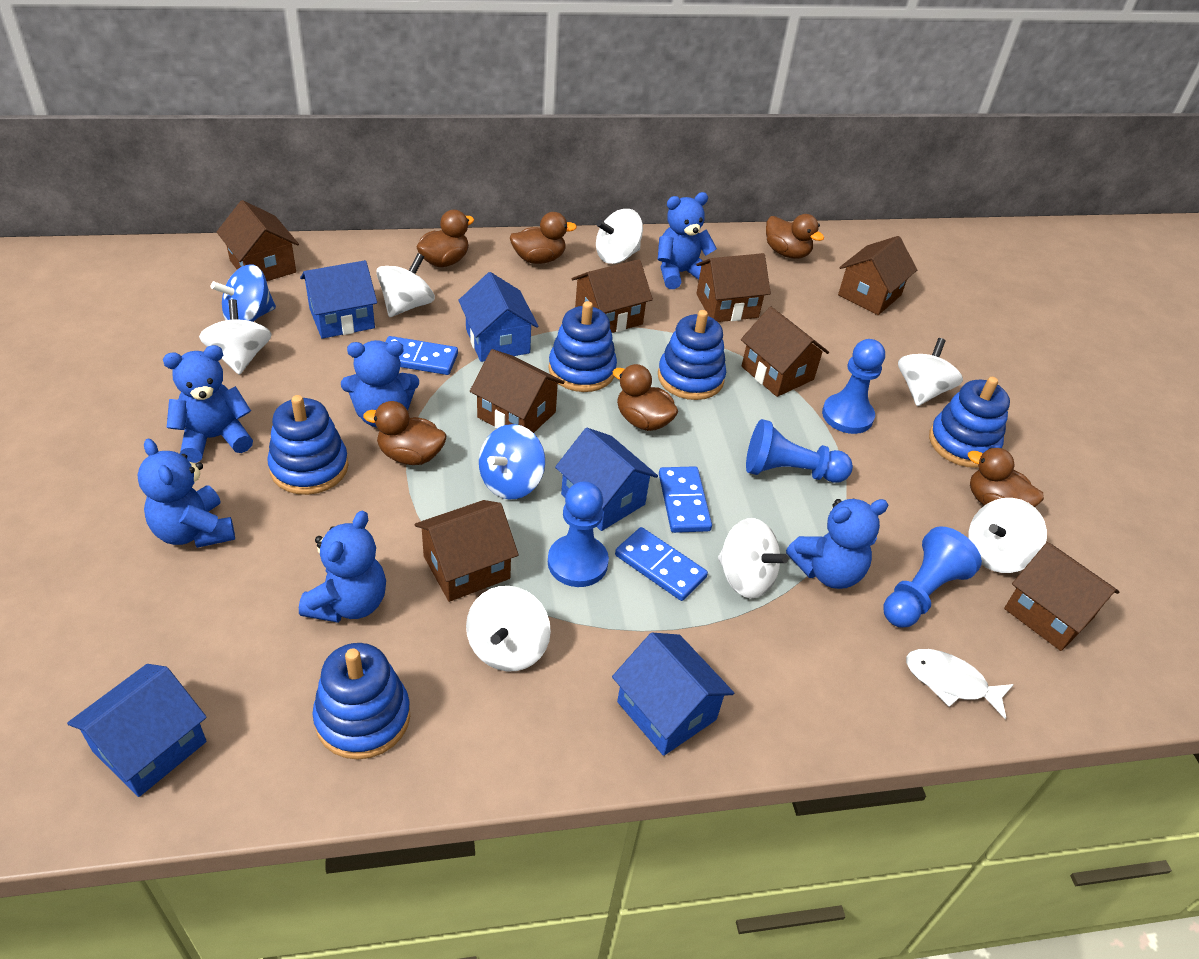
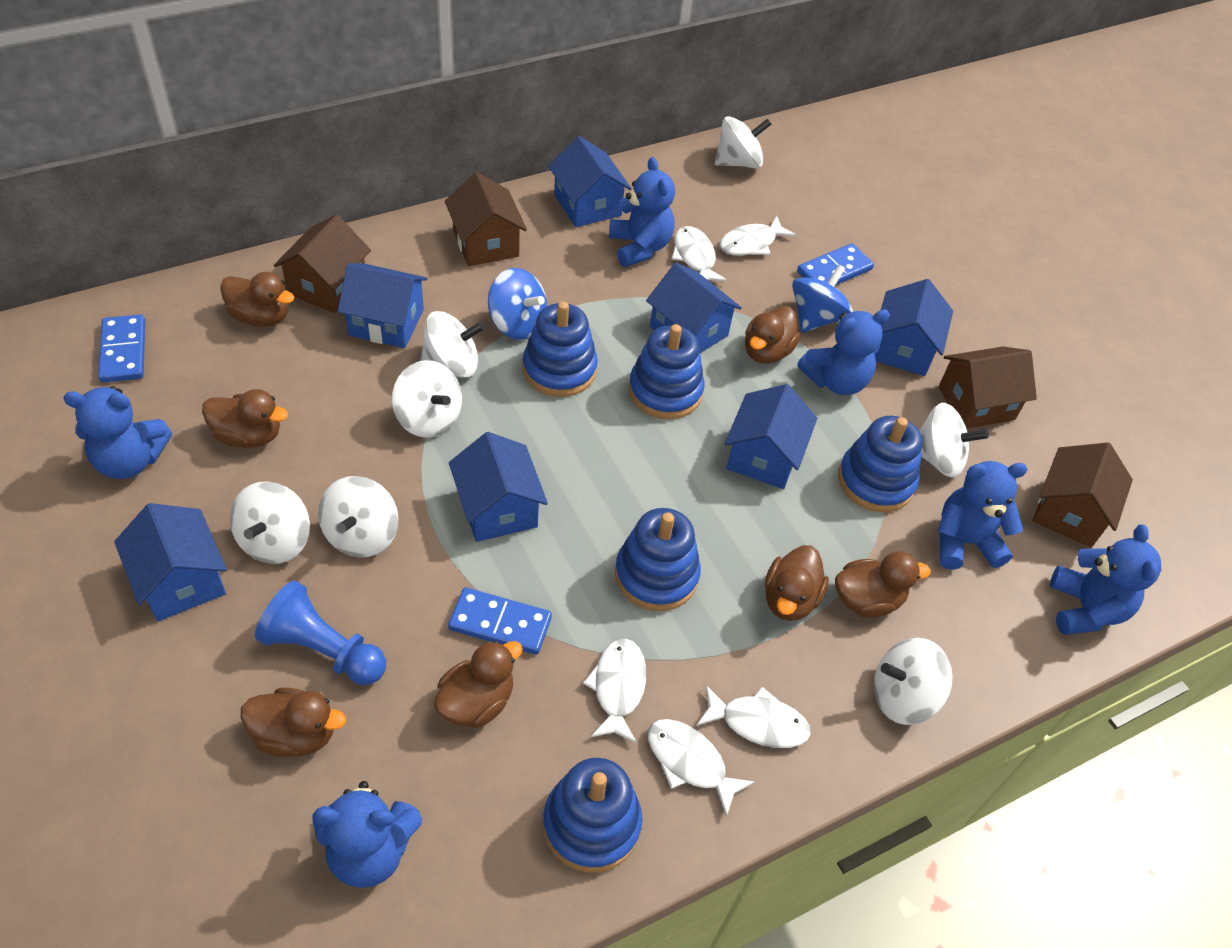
blue house: [67,664,207,797] [300,260,377,339] [458,272,538,362] [555,428,658,531] [612,633,734,756] = 5 -> [114,503,227,621] [338,263,427,348] [449,432,548,542] [548,136,632,227] [646,263,742,353] [725,384,817,489] [874,279,953,376] = 7
blue pawn: [548,481,609,587] [746,419,853,483] [822,339,885,434] [883,526,982,628] = 4 -> [255,580,386,685] = 1
brown duck: [363,401,447,465] [417,210,474,267] [510,212,577,264] [613,364,678,431] [766,214,824,259] [968,448,1044,507] = 6 -> [202,389,288,448] [220,272,294,327] [240,688,346,757] [434,641,523,728] [745,306,801,364] [765,545,829,621] [835,551,931,618] = 7
brown house: [217,200,299,281] [415,500,519,602] [470,349,565,433] [572,259,653,333] [696,253,771,322] [741,307,829,397] [838,236,917,315] [1004,542,1120,651] = 8 -> [274,215,371,313] [445,172,527,266] [938,347,1037,429] [1032,443,1133,548] = 4
white fish: [906,649,1014,719] = 1 -> [583,638,646,744] [648,719,755,817] [672,226,727,282] [696,685,811,748] [720,216,796,256] = 5

